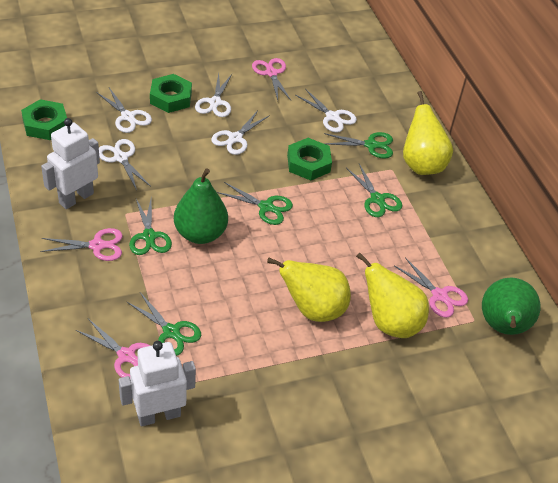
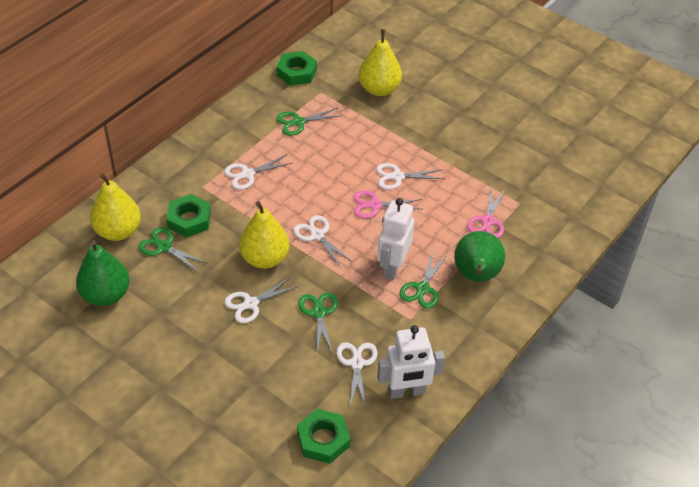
green scissors: [126,292,201,356] [129,198,172,255] [217,182,293,225] [324,132,393,159] [346,164,402,217] = 5 -> [138,227,207,272] [276,108,343,136] [298,292,338,354] [400,252,447,309] = 4
pink scissors: [40,228,123,261] [75,319,151,377] [252,58,291,100] [395,257,468,318] = 4 -> [353,191,423,218] [467,186,505,238] = 2

